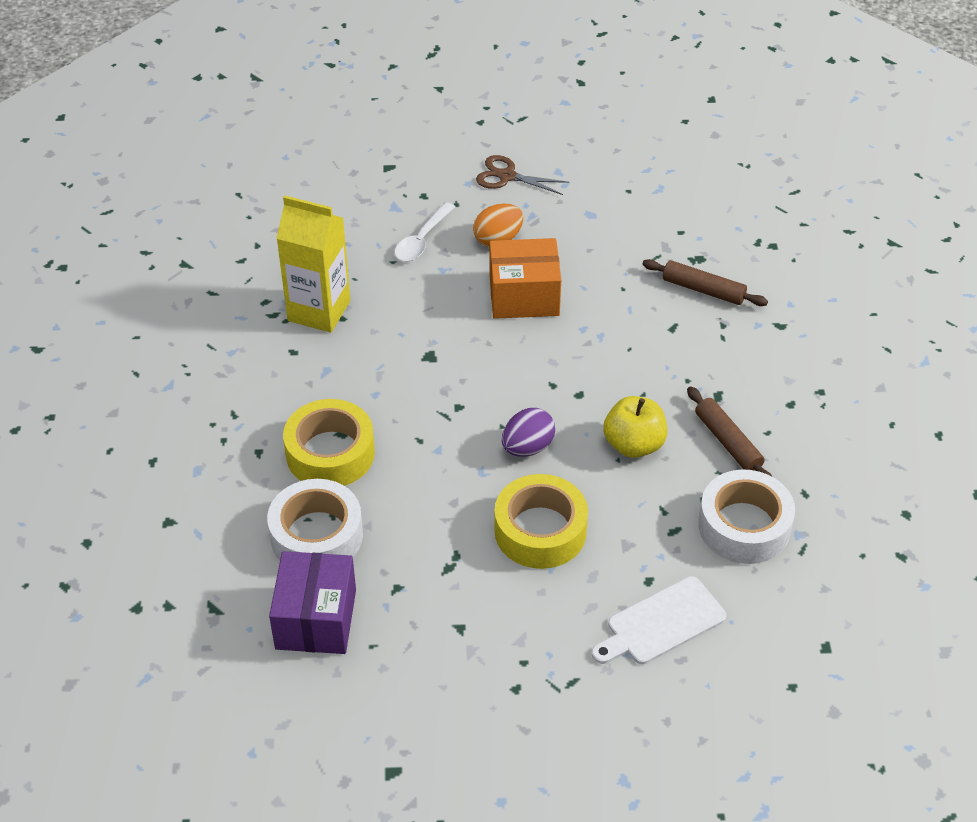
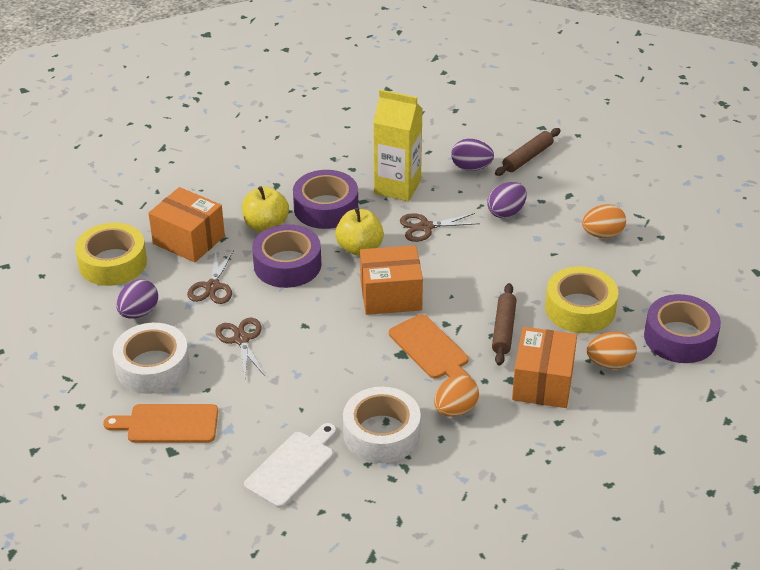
brown scissors: [476,155,569,195] = 1 -> [187,250,234,304] [215,318,265,377] [400,213,480,242] = 3
orange box: [490,238,561,319] = 1 -> [148,187,225,262] [360,245,423,315] [512,327,577,408] = 3
orange cutting board: none = 0 -> [103,404,218,443] [389,314,471,379] = 2
orange egg: [473,204,523,247] = 1 -> [434,375,479,417] [582,204,626,238] [587,332,637,369] = 3
purple box: [269,551,356,654] = 1 -> none = 0
purple egg: [502,408,555,457] = 1 -> [116,280,158,319] [451,139,494,171] [487,182,527,218] = 3
purple tape: none = 0 -> [252,224,321,288] [293,170,358,229] [644,294,721,363] = 3
white spoon: [394,202,455,261] = 1 -> none = 0
yellow apple: [603,396,667,458] = 1 -> [242,186,289,232] [335,208,384,256] = 2

